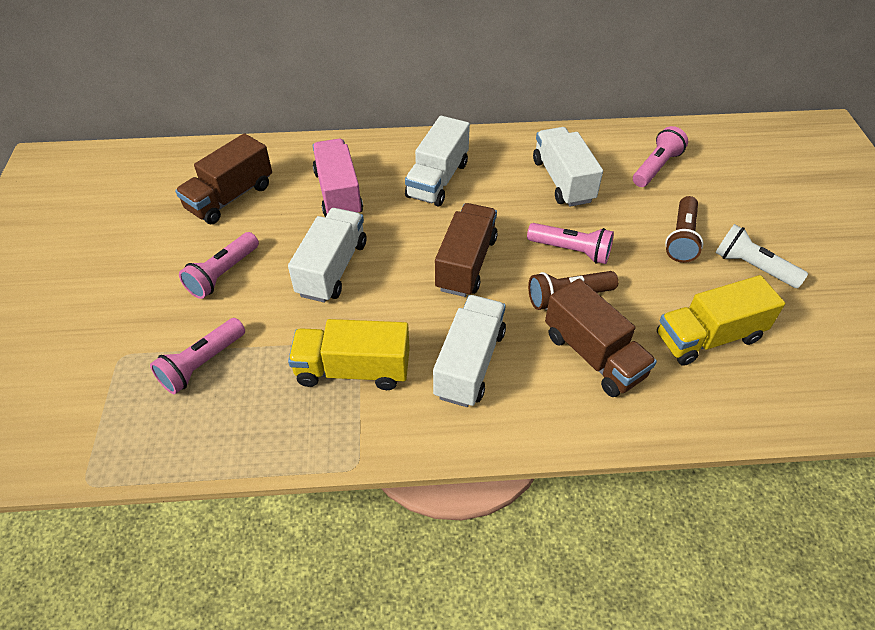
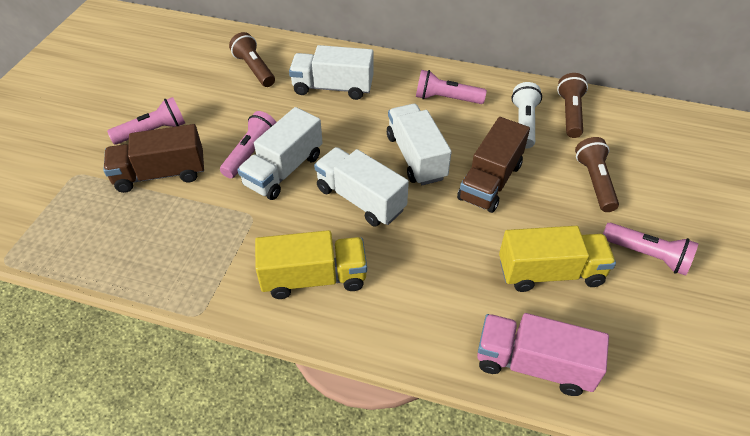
brown flashlight: [528,271,618,310] [665,196,703,263] = 2 -> [229,32,275,87] [557,73,588,138] [575,137,619,212] = 3
brown truck: [175,133,272,224] [435,203,498,297] [545,278,657,397] = 3 -> [103,124,204,193] [457,117,530,213] = 2

